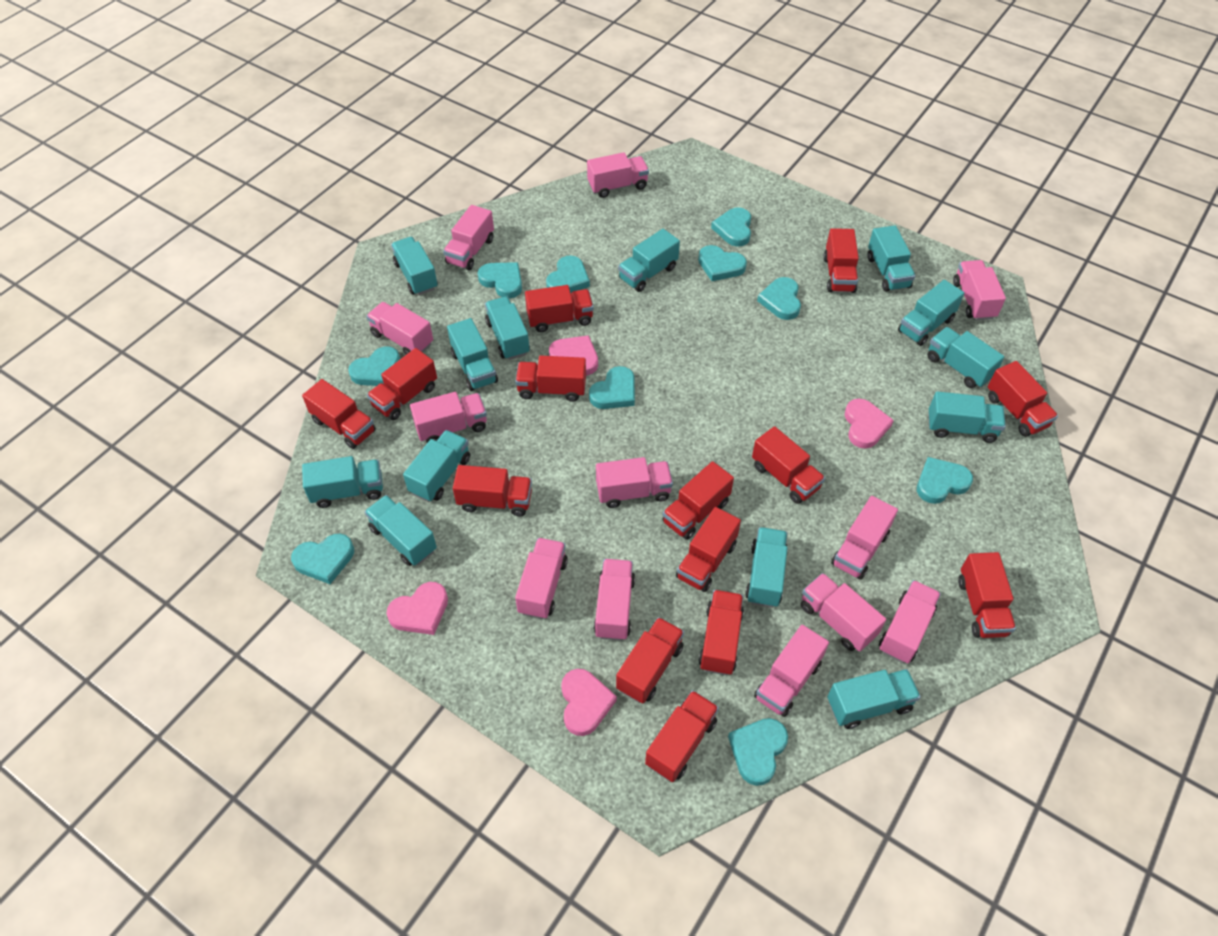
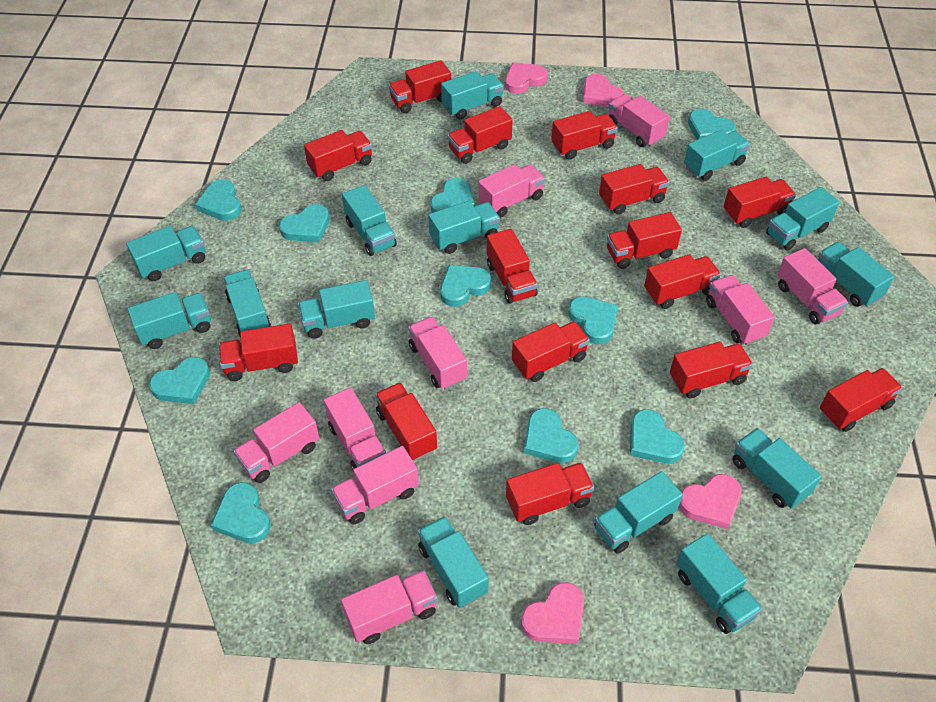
pink truck: [366,302,433,355] [410,392,487,443] [443,205,494,270] [515,538,568,619] [587,152,649,198] [594,559,635,641] [596,457,673,508] [754,625,829,717] [801,573,886,652] [831,496,898,580] [879,580,941,664] [953,260,1006,320] = 12 -> [234,402,319,483] [324,387,386,471] [331,446,419,524] [341,570,438,644] [408,317,467,390] [478,164,545,218] [608,94,669,147] [706,275,775,345] [777,248,848,325] = 9
red truck: [302,379,376,449] [367,348,437,420] [453,465,532,516] [515,356,586,402] [525,285,594,332] [616,617,684,704] [645,690,719,782] [662,461,734,540] [676,507,741,592] [698,590,744,675] [752,426,825,504] [823,228,859,293] [958,552,1016,638] [988,361,1058,437] = 14 -> [219,324,298,381] [304,130,372,181] [375,382,437,461] [389,60,451,113] [447,106,513,164] [487,229,538,304] [506,463,594,525] [512,321,590,382] [551,111,618,160] [599,164,669,214] [607,212,682,269] [644,254,721,309] [670,342,753,398] [723,177,796,228] [820,368,902,432] = 15
turquoise truck: [302,456,383,508] [365,495,437,566] [391,237,438,295] [403,430,470,502] [447,318,498,391] [485,297,530,360] [618,229,680,292] [745,527,788,608] [827,669,921,729] [867,225,916,292] [898,280,964,346] [927,327,1004,388] [928,391,1006,443] = 13 -> [126,226,205,281] [128,292,211,349] [223,270,271,336] [298,280,375,339] [342,185,397,256] [418,516,489,608] [428,201,500,254] [441,71,504,119] [594,471,683,554] [676,533,762,634] [684,130,750,181] [732,428,822,509] [766,187,840,251] [818,242,894,307] = 14

